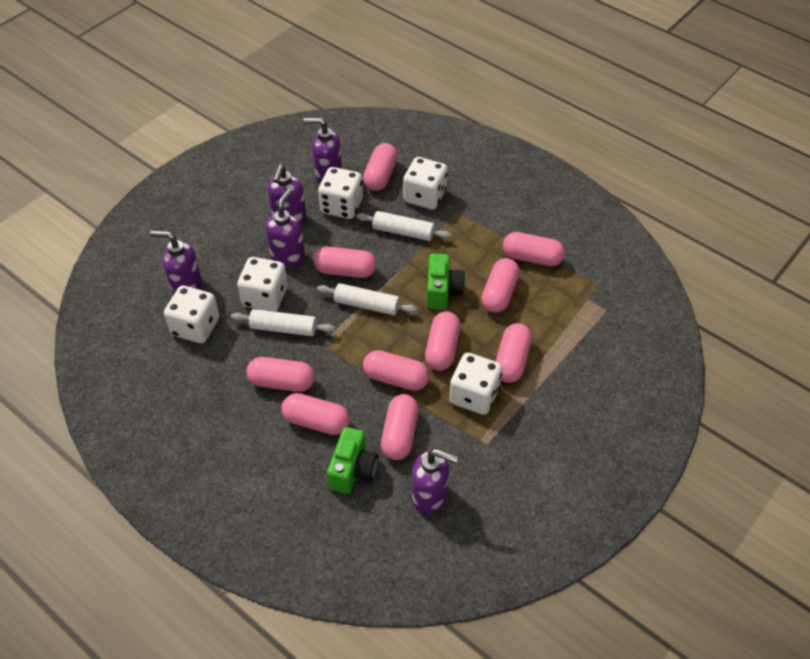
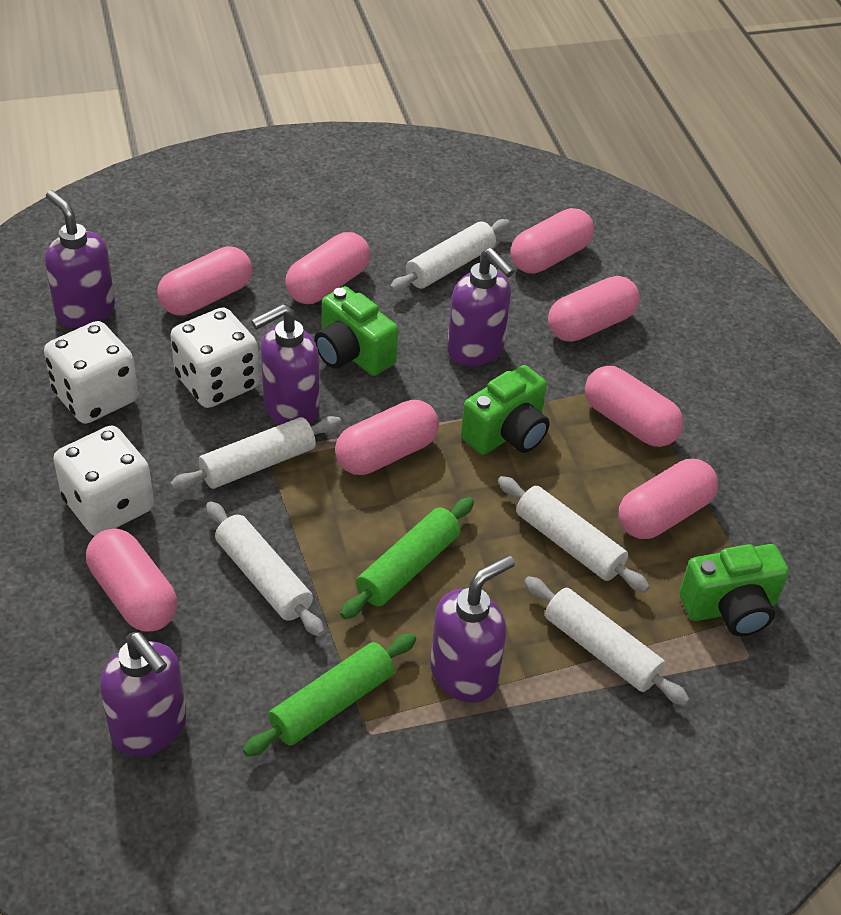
green camera: [327,427,378,494] [427,254,465,310] = 2 -> [314,286,398,376] [461,365,550,455] [679,544,789,636] = 3
green rolling pin: none = 0 -> [243,633,416,757] [340,497,474,619] = 2
pink capsule: [246,357,315,392] [281,393,350,435] [314,247,376,278] [363,143,398,191] [363,350,430,391] [381,394,419,460] [425,311,461,371] [481,258,520,313] [495,323,532,383] [503,232,565,266] = 10 -> [86,528,177,632] [157,246,252,316] [285,232,370,304] [335,400,439,475] [511,208,594,274] [548,276,640,342] [585,366,684,447] [618,459,718,539] = 8
white dice: [164,286,220,343] [237,257,288,312] [318,167,363,219] [403,157,448,210] [449,353,502,415] = 5 -> [44,321,138,424] [53,425,154,536] [170,308,259,408] = 3
white rolling pin: [231,309,335,336] [317,283,417,315] [357,211,451,241] = 3 -> [170,416,341,490] [206,501,324,637] [390,219,510,292] [498,476,650,592] [524,576,690,706] = 5

